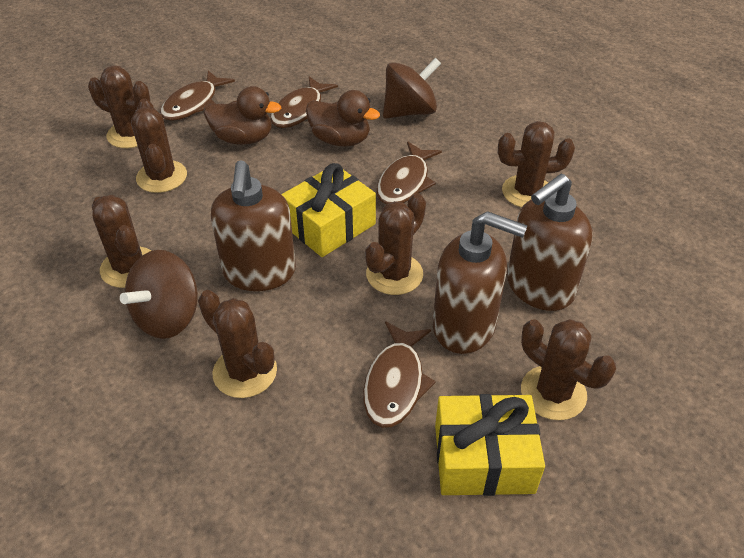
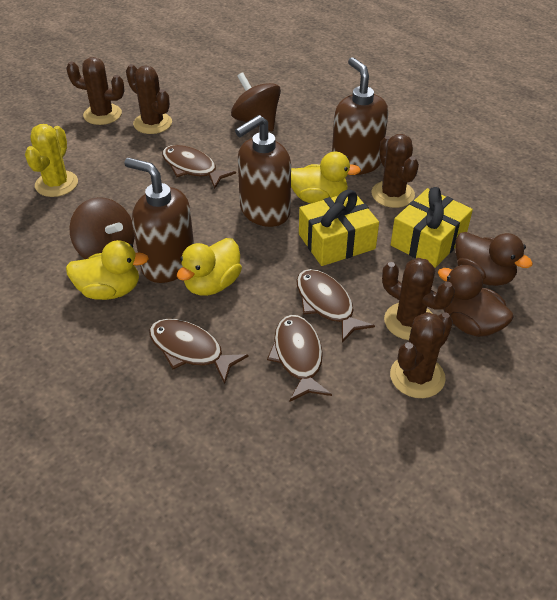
brown cactus: [88,66,150,148] [92,195,151,288] [131,98,187,193] [198,290,277,398] [365,193,426,295] [498,121,575,208] [521,319,616,420] = 7 -> [66,57,124,125] [126,64,172,134] [372,134,419,208] [382,258,455,340] [390,312,453,398] = 5
yellow cactus: none = 0 -> [25,124,78,197] = 1
yellow duck: none = 0 -> [66,240,149,300] [177,238,242,296] [291,152,361,203] = 3

